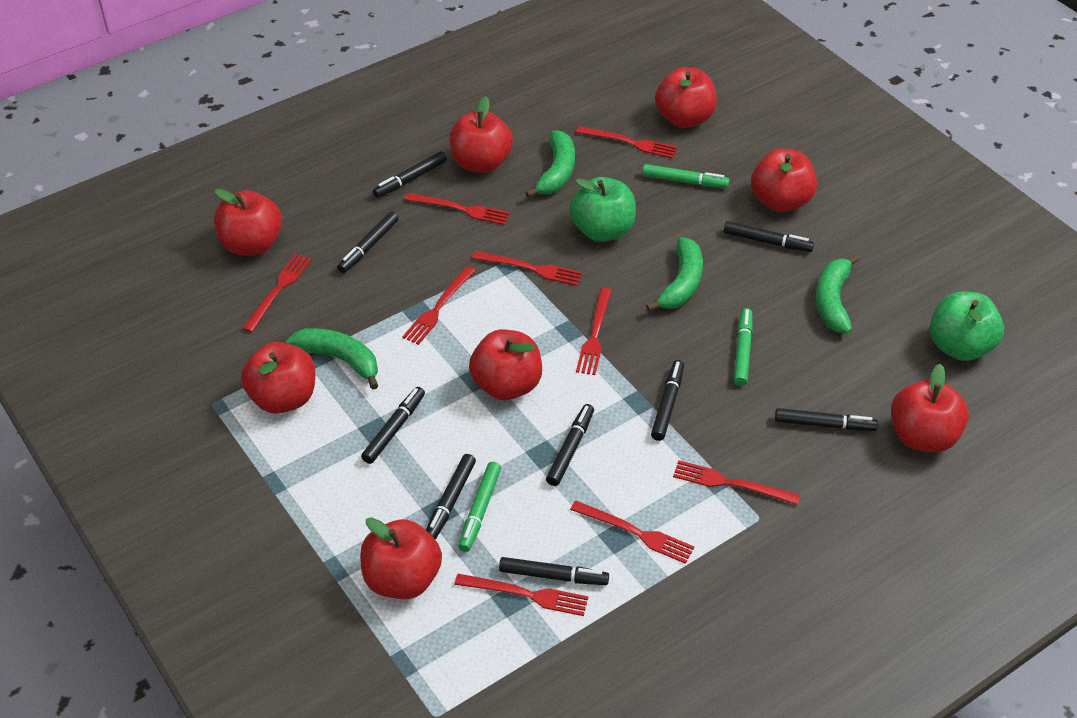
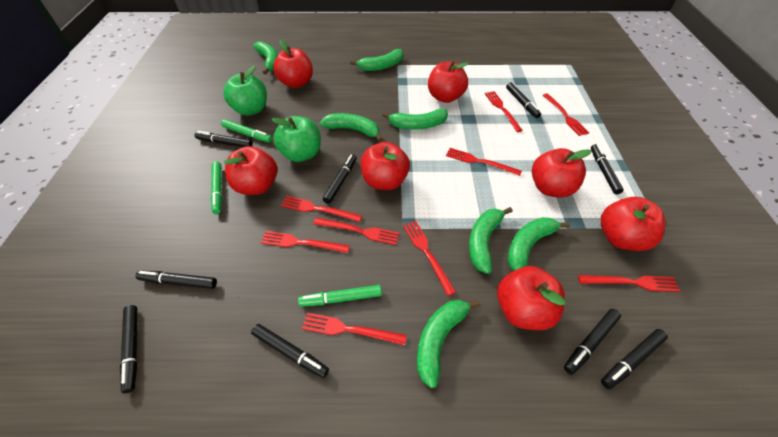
green banana: [286,328,378,389] [525,130,575,198] [646,237,703,311] [816,254,860,334] = 4 -> [253,41,278,75] [320,113,383,142] [350,49,404,71] [382,109,448,130] [417,300,480,388] [469,207,513,274] [507,217,570,271] = 7
red apple: [214,189,282,255] [241,342,316,414] [360,517,442,599] [450,96,513,173] [469,329,542,400] [655,67,717,128] [751,148,817,212] [891,364,969,453] = 8 -> [224,146,277,195] [273,40,313,88] [361,142,410,190] [428,61,469,103] [497,266,565,330] [532,148,591,198] [601,197,665,251] = 7

